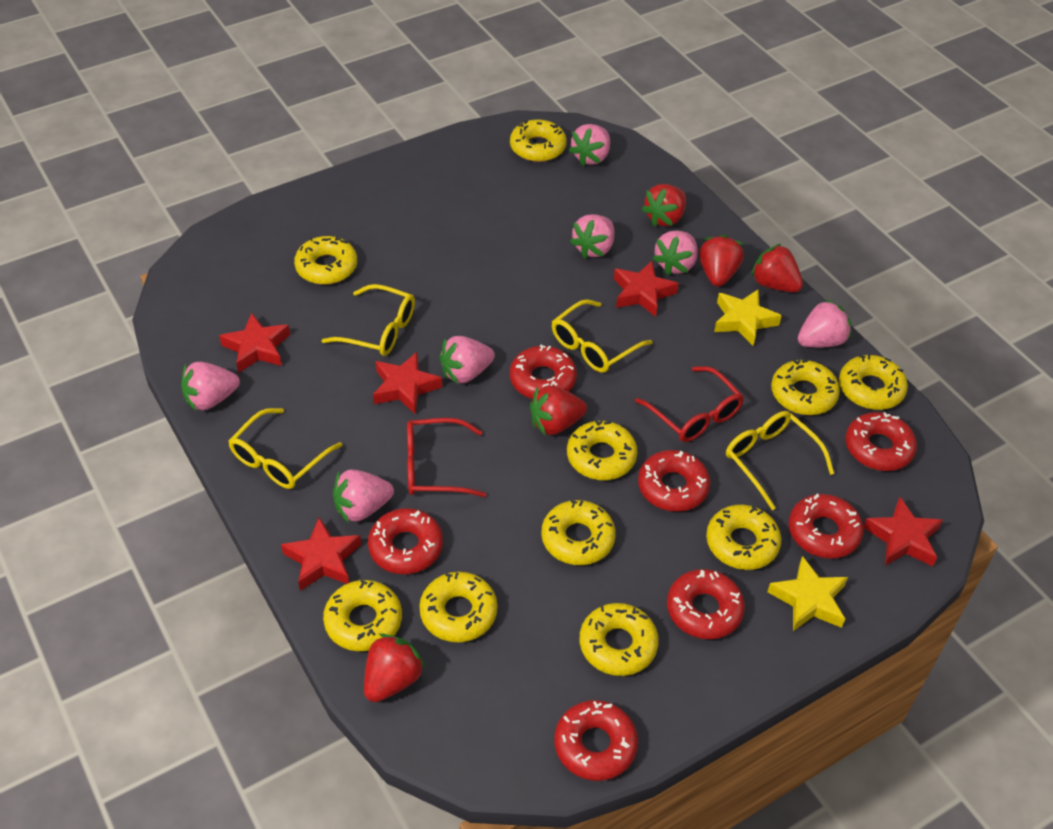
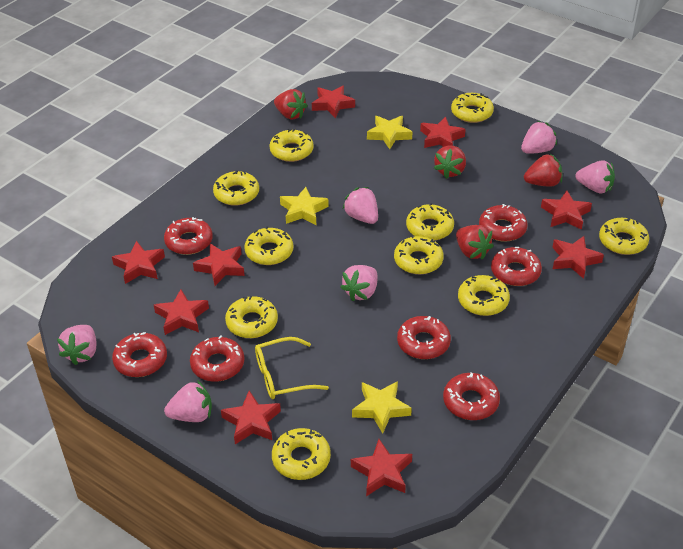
pink strawberry: [181,362,240,411] [333,469,394,523] [439,336,495,384] [569,124,610,166] [570,214,614,259] [652,231,698,275] [798,299,852,347] = 7 -> [57,325,97,365] [164,380,212,422] [340,265,377,301] [343,187,378,224] [521,121,557,154] [576,160,615,194] = 6
red glasses: [407,418,486,497] [635,366,744,442] = 2 -> none = 0
red star: [219,313,290,373] [281,517,361,591] [373,352,442,414] [614,261,679,317] [863,497,943,566] = 5 -> [112,241,165,284] [154,289,209,335] [193,244,245,286] [221,391,281,444] [312,86,355,118] [351,439,412,496] [420,117,466,148] [541,190,592,230] [552,236,604,279] = 9
red strawberry: [364,634,425,702] [530,386,587,435] [642,184,686,227] [699,235,744,287] [751,244,803,292] = 5 -> [274,89,308,119] [434,145,466,179] [456,225,494,260] [524,154,562,187] = 4
yellow glasses: [229,408,343,489] [321,284,415,356] [552,299,653,373] [726,411,834,510] = 4 -> [255,337,329,399] = 1
yellow star: [714,289,782,346] [767,556,848,631] = 2 -> [280,187,329,225] [352,381,412,433] [367,116,412,149] = 3

